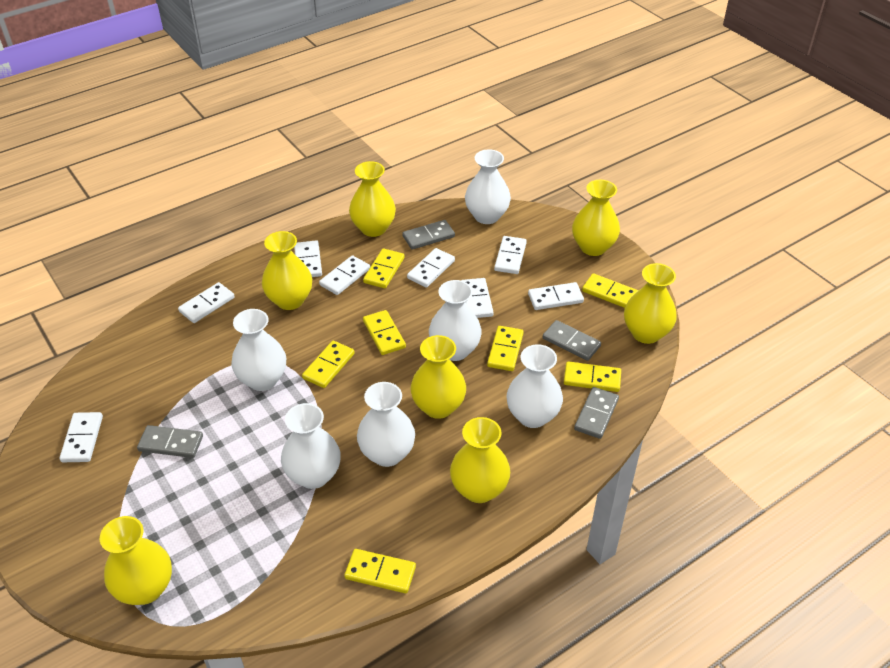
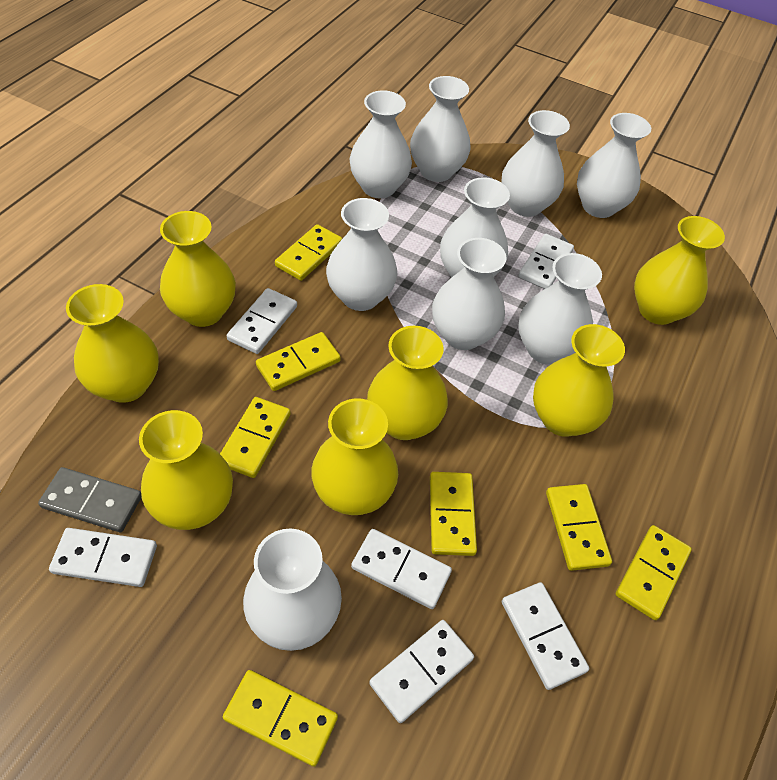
grey domino: [137,425,203,458] [402,220,455,250] [543,320,601,361] [574,387,619,439] = 4 -> [38,467,142,532] = 1
white domino: [60,412,103,462] [178,282,235,323] [294,240,322,277] [319,255,370,295] [407,248,455,288] [461,278,494,318] [494,236,527,274] [528,282,584,310] = 8 -> [49,528,157,587] [226,288,297,354] [351,529,452,609] [369,620,474,723] [502,582,589,690] [518,234,574,289] = 6
white vase: [231,309,286,391] [281,403,341,489] [357,382,415,467] [429,280,482,361] [465,149,511,224] [506,344,563,428] = 6 -> [243,529,342,651] [326,198,397,311] [350,90,412,198] [410,76,471,182] [432,238,507,350] [440,177,510,277] [501,110,570,217] [518,253,602,365] [577,113,651,218] = 9

